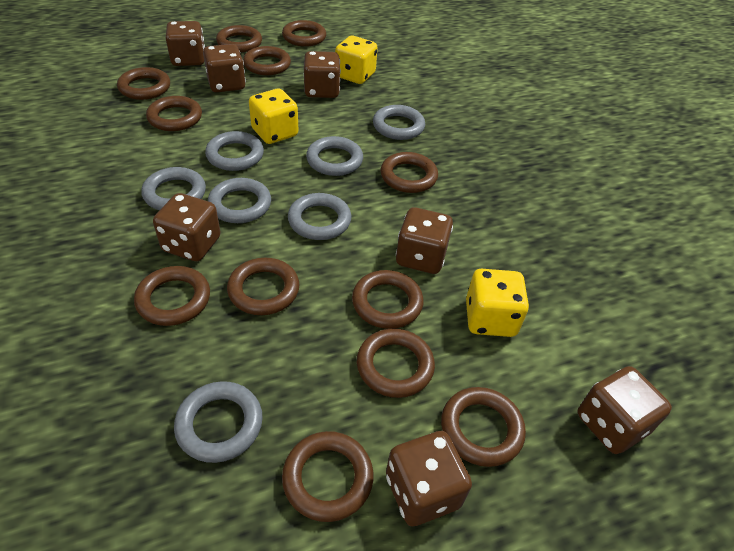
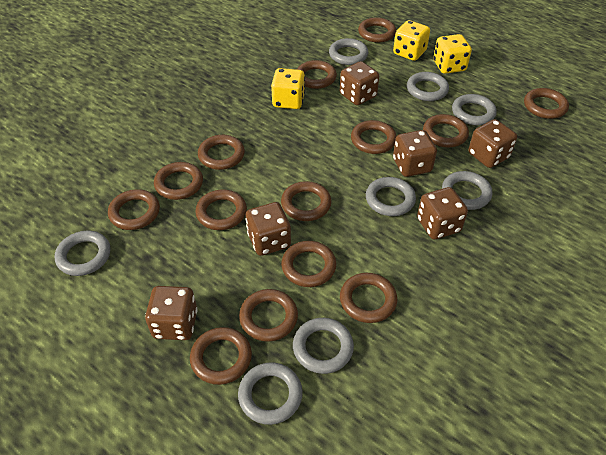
brown dice: [153,193,221,261] [166,21,205,66] [203,44,246,92] [304,51,341,98] [386,431,472,527] [396,207,453,274] [577,366,672,454] = 7 -> [145,286,198,340] [246,202,291,256] [340,61,379,105] [393,130,437,177] [417,187,468,239] [468,119,517,168] = 6
brown ring: [117,67,170,100] [134,266,210,326] [146,96,202,131] [216,25,262,52] [227,258,299,315] [243,46,291,75] [282,20,326,47] [282,431,373,522] [352,270,424,329] [357,328,435,398] [381,152,438,193] [441,387,526,467] = 12 -> [108,189,160,230] [154,162,203,200] [190,327,252,385] [195,190,247,230] [198,135,245,170] [239,289,298,342] [281,181,331,221] [281,241,336,287] [297,60,337,89] [340,273,397,323] [351,120,397,154] [358,17,396,43] [423,114,469,148] [524,88,569,119] = 14
grey ring: [141,167,206,210] [174,381,263,463] [205,131,264,171] [208,178,271,223] [288,193,351,240] [306,136,363,176] [373,105,425,140] = 7 -> [54,231,110,276] [238,362,303,425] [293,318,354,374] [329,38,368,65] [366,177,416,216] [407,72,449,101] [442,171,493,210] [452,94,497,125] = 8

